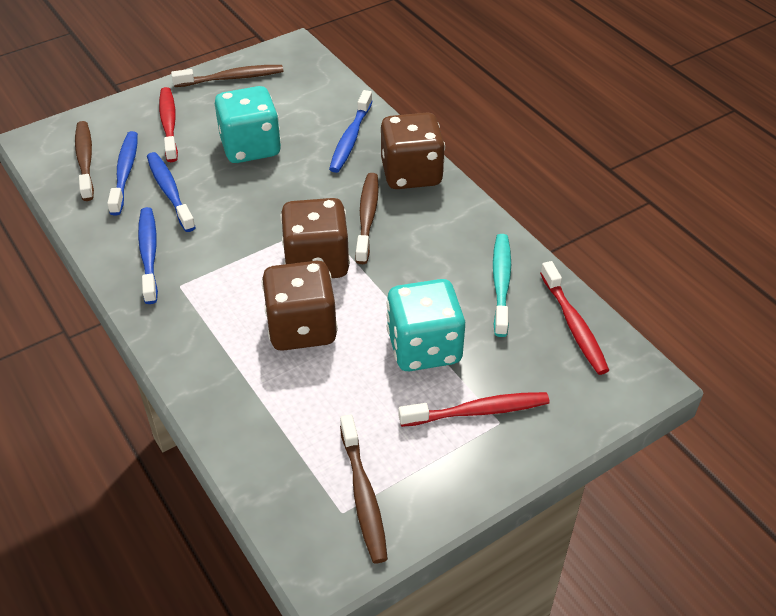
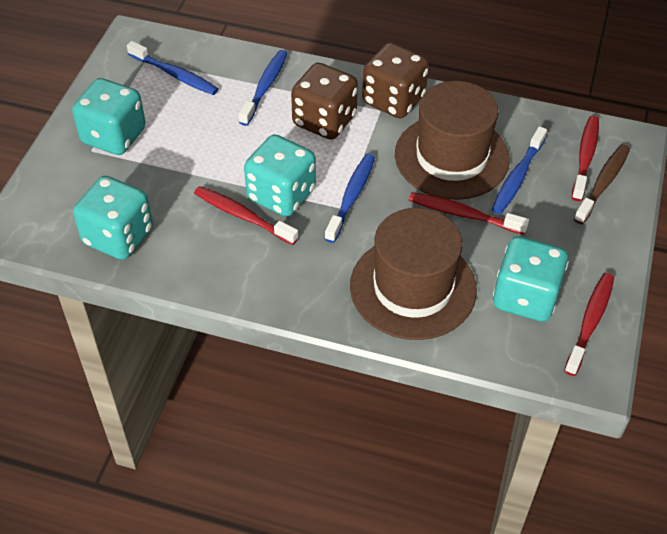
brown dice: [262,261,338,351] [280,198,350,278] [381,113,445,189] = 3 -> [291,63,358,140] [362,42,429,118] = 2
brown hat: none = 0 -> [350,208,477,340] [395,81,510,200] = 2
brown toothbrush: [75,121,94,201] [171,65,283,87] [340,414,388,563] [355,173,379,264] = 4 -> [574,144,630,224] = 1
red toothbrush: [159,87,178,162] [398,392,550,427] [540,261,609,375] = 3 -> [194,186,298,245] [409,192,529,235] [564,273,614,376] [572,116,599,201] = 4
turquoise dice: [215,86,281,163] [386,279,465,371] = 2 -> [72,78,146,155] [73,176,153,260] [244,134,316,217] [493,236,568,322] = 4
turquoise toothbrush: [493,234,511,337] = 1 -> none = 0

